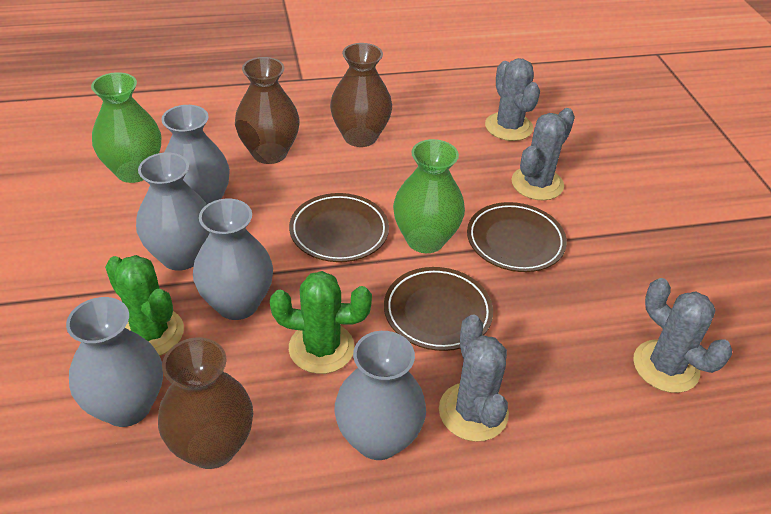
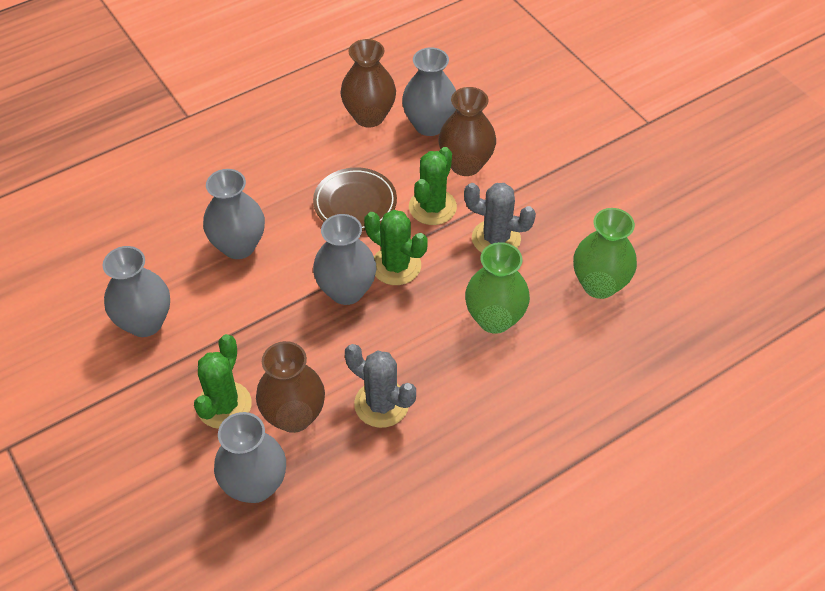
brown plate: [289,193,389,262] [384,267,493,351] [467,202,567,272] = 3 -> [313,167,397,231] = 1
green cactus: [105,255,184,356] [270,271,372,374] = 2 -> [194,334,252,429] [364,210,428,285] [409,147,457,225] = 3
grey cactus: [439,315,509,442] [485,58,540,141] [512,108,575,200] [633,278,732,393] = 4 -> [345,344,416,428] [464,183,536,253] = 2

